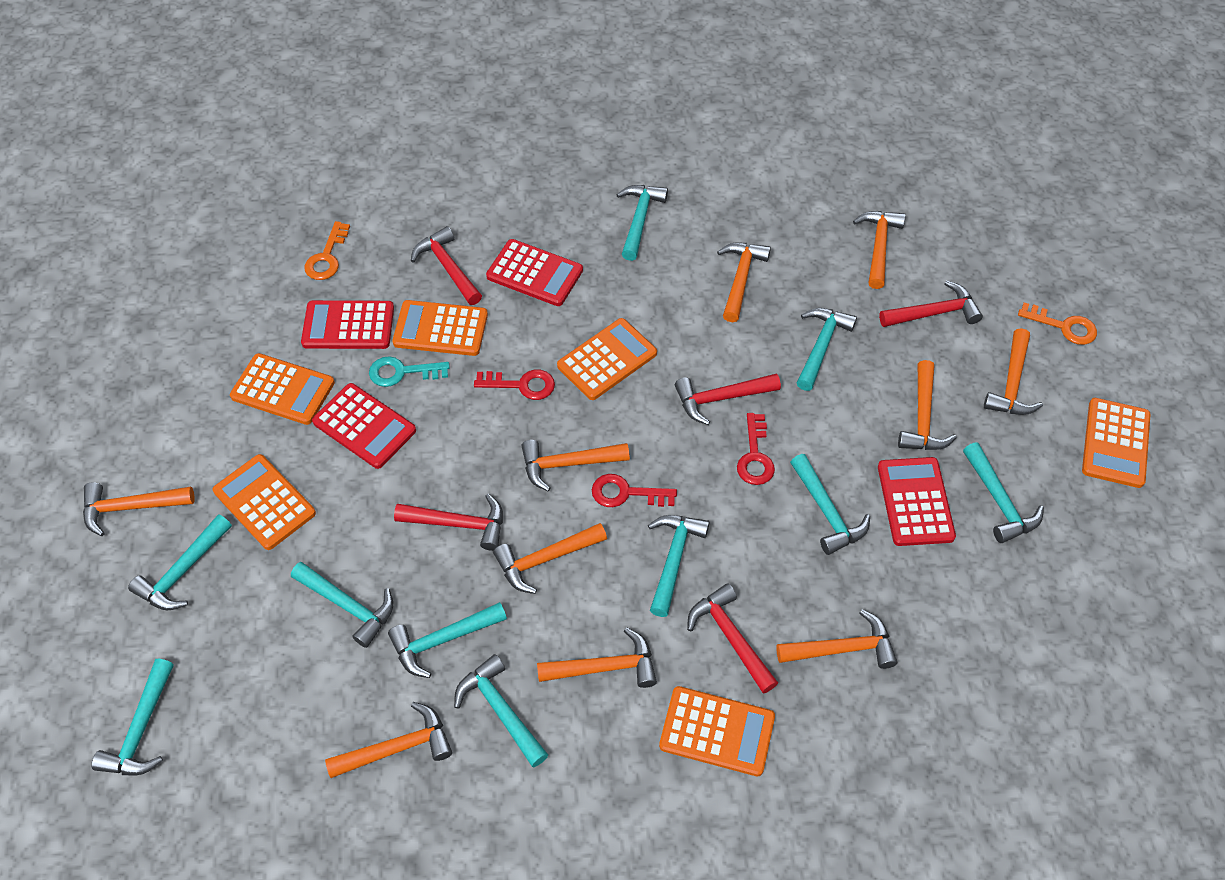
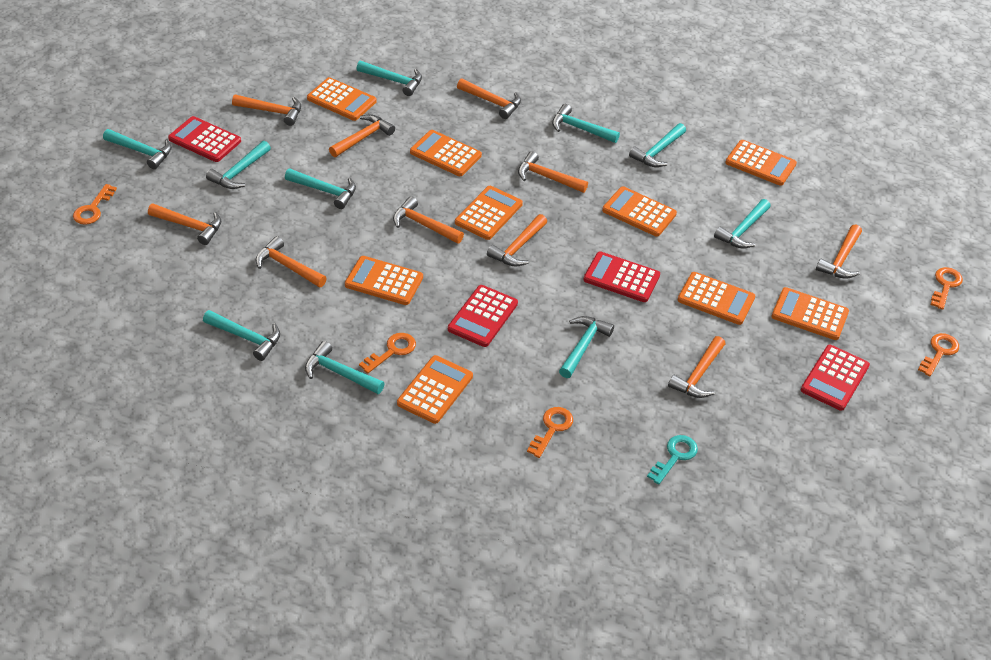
orange calculator: [213,454,316,550] [230,353,335,425] [392,300,488,356] [557,318,657,400] [659,686,775,776] [1082,398,1151,488] = 6 -> [307,77,376,121] [345,256,423,305] [397,355,473,424] [410,130,482,176] [455,186,523,240] [602,186,677,237] [678,272,756,325] [725,140,797,186] [771,287,849,340] = 9
orange key: [304,221,350,280] [1018,302,1097,345] = 2 -> [73,184,117,225] [359,333,416,374] [527,407,573,458] [918,333,959,377] [930,267,963,310] = 5
red hammer: [394,494,503,551] [411,226,482,305] [675,373,781,425] [687,583,778,694] [879,281,983,327] = 5 -> none = 0
red key: [474,370,555,400] [592,474,677,507] [737,413,775,485] = 3 -> none = 0

